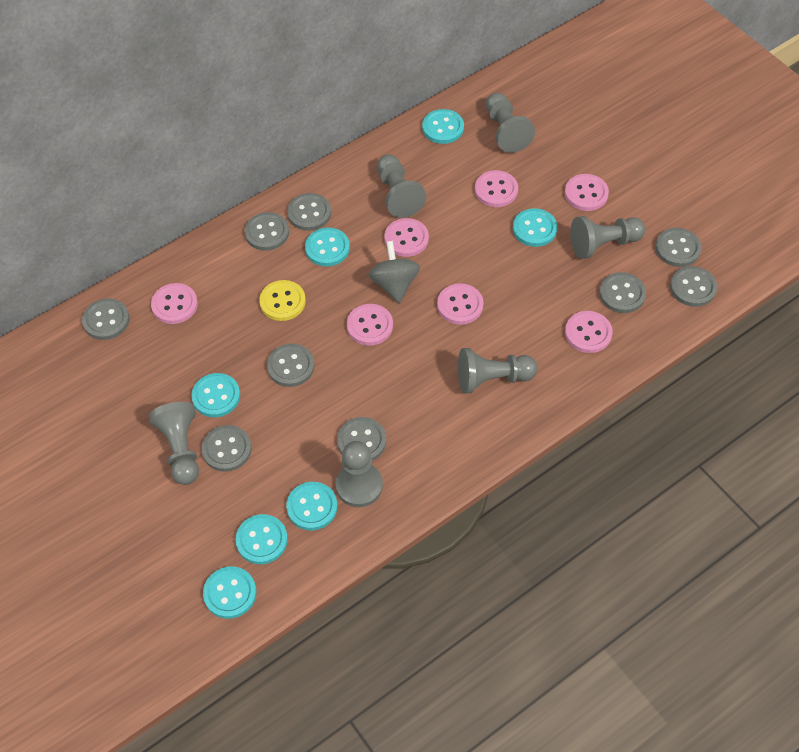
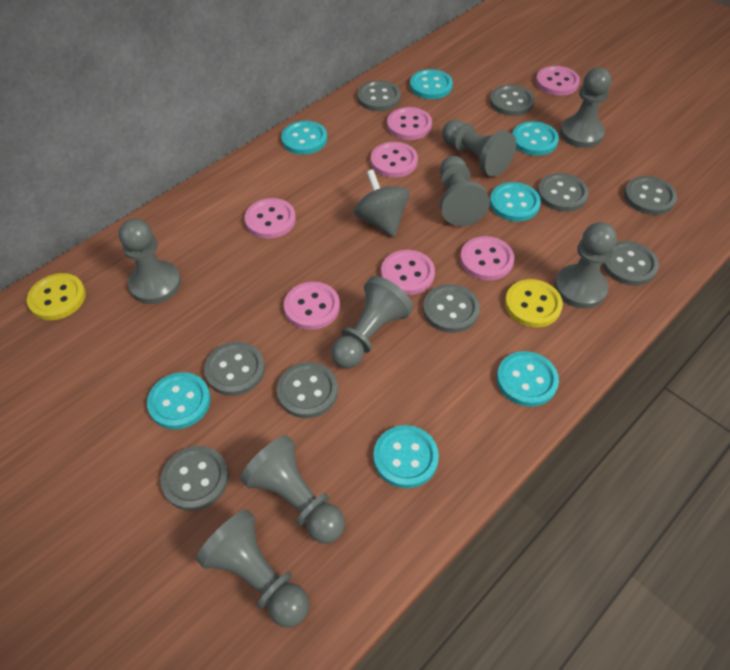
grey pawn: [149,402,199,485] [336,441,383,507] [377,155,427,218] [458,348,538,394] [486,93,535,153] [570,216,645,259] = 6 -> [119,219,181,304] [196,509,310,628] [240,435,345,544] [331,276,413,369] [440,156,490,226] [442,120,516,177] [554,222,617,309] [560,67,611,148] = 8
yellow button: [259,280,306,321] = 1 -> [27,273,86,320] [505,279,563,327] = 2

